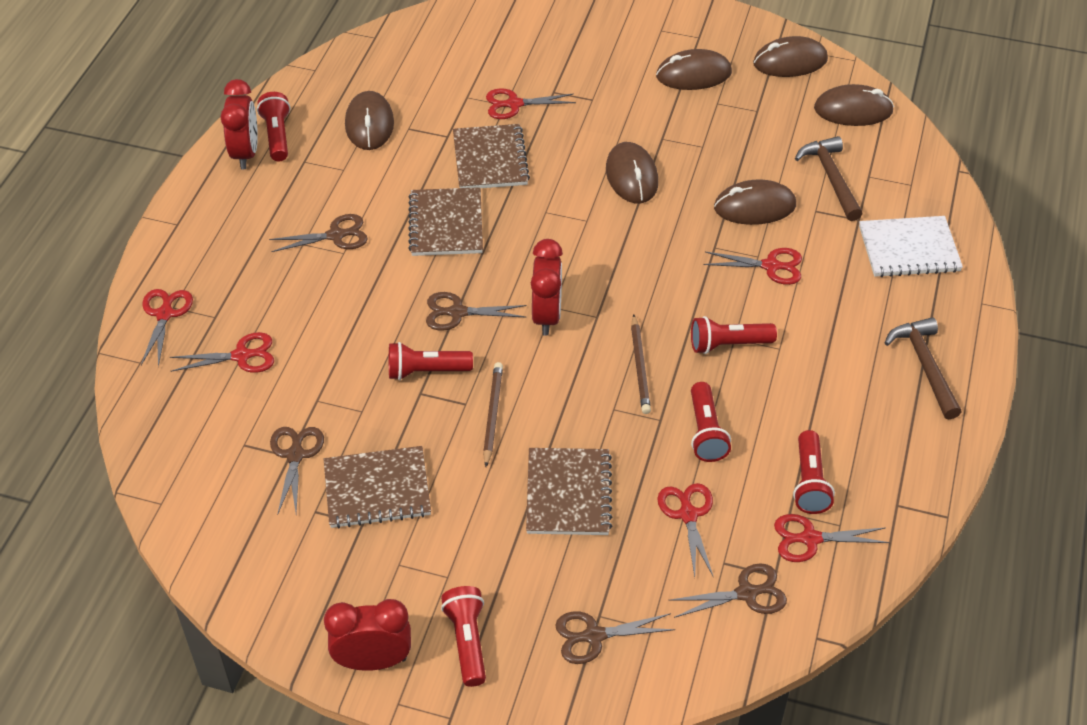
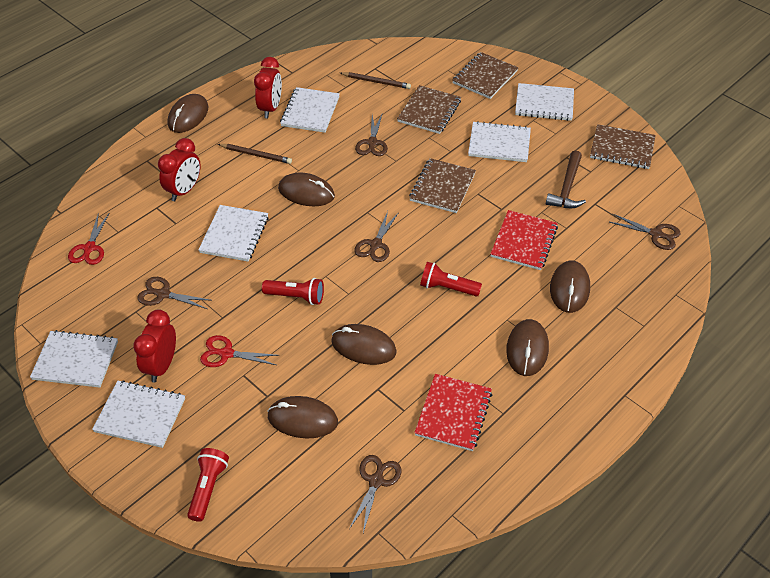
brown hammer: [795,136,862,221] [885,317,961,420] = 2 -> [546,150,586,208] = 1
red flashlight: [257,92,290,161] [389,342,473,380] [441,586,486,687] [691,316,777,354] [691,382,731,462] [793,430,835,514] = 6 -> [187,448,229,522] [262,278,324,305] [420,262,482,297] = 3
red notebook: none = 0 -> [414,374,492,451] [490,210,558,270] = 2
red scissors: [141,289,193,367] [170,332,274,373] [486,88,576,119] [657,483,714,578] [704,248,802,285] [774,514,890,562] = 6 -> [68,212,109,265] [200,335,280,367] = 2
white notebook: [859,216,963,277] = 1 -> [30,330,118,388] [92,380,185,448] [198,205,269,262] [280,87,340,133] [468,121,531,162] [515,83,574,121] = 6

